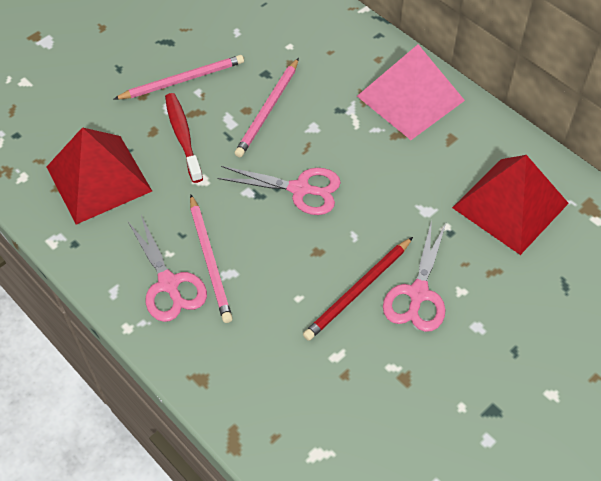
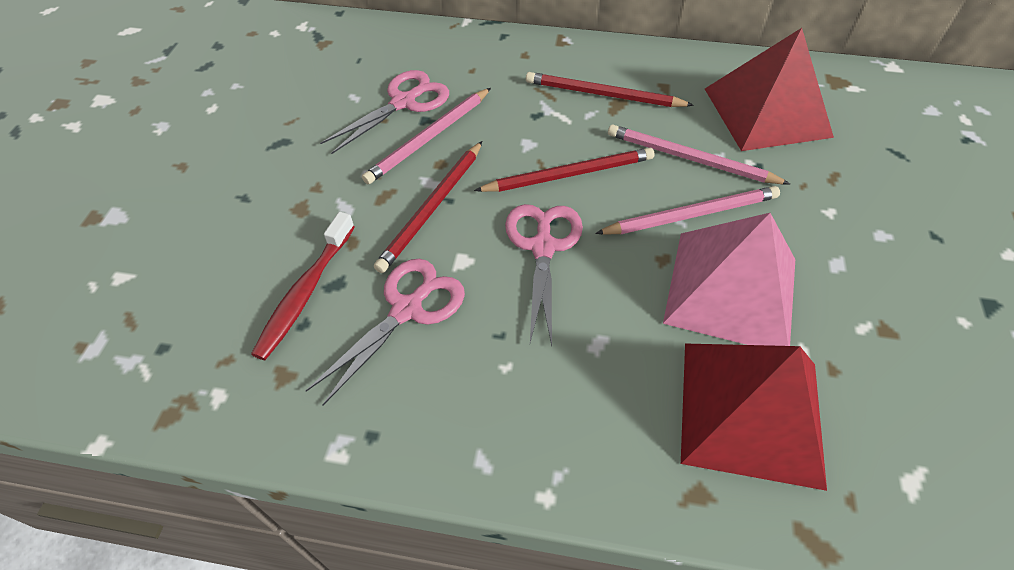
red pencil: [303,237,413,341] = 1 -> [374,141,482,273] [474,148,654,192] [526,72,694,107] = 3

